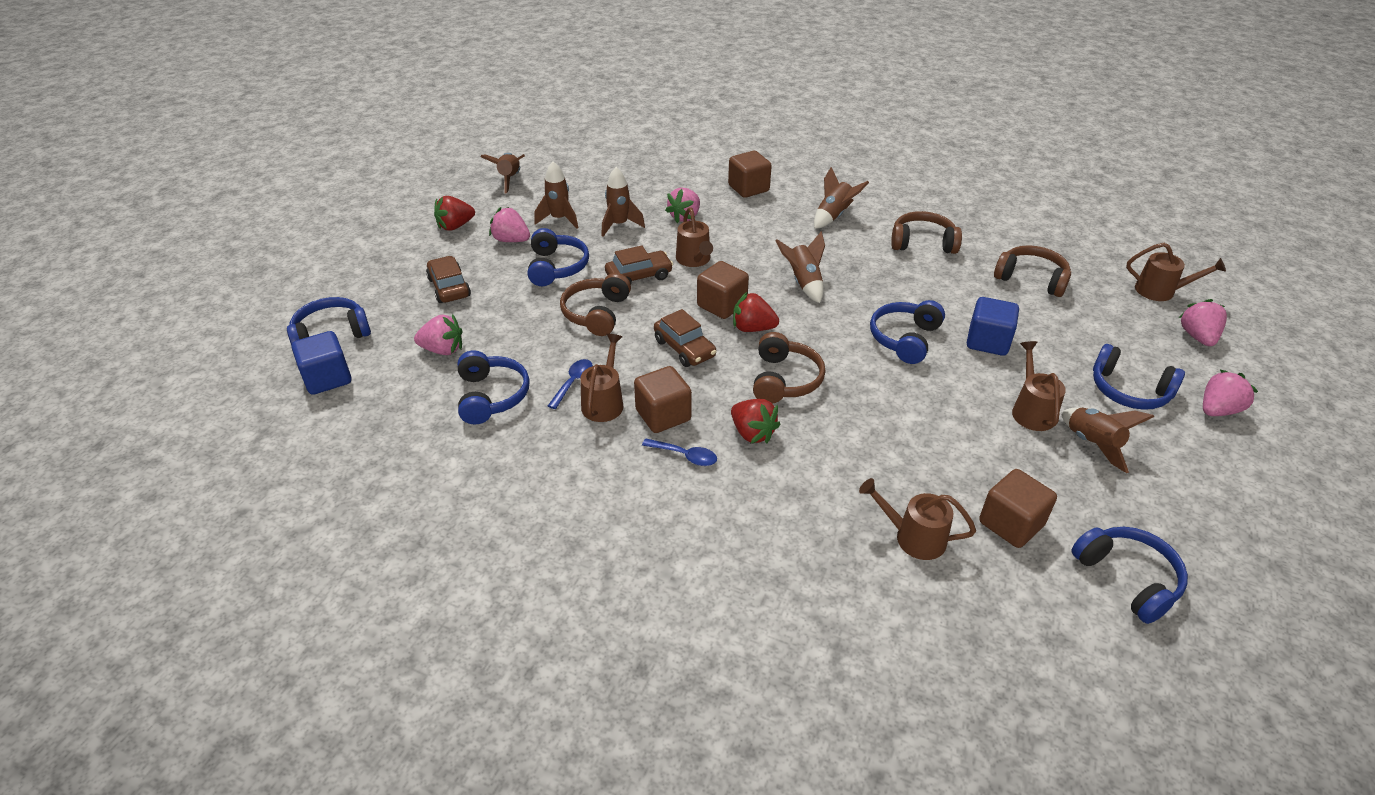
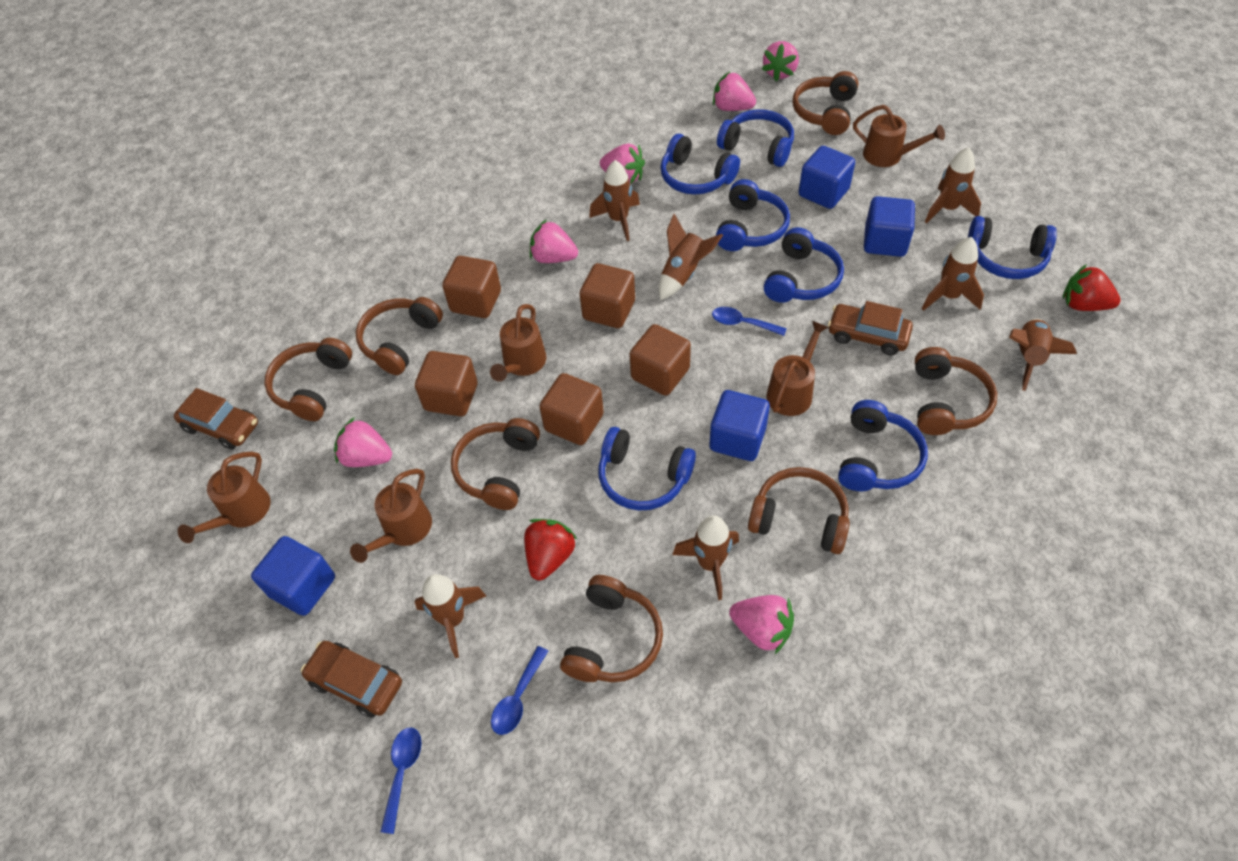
blue cube: [292,331,351,395] [967,297,1019,356] = 2 -> [251,536,335,616] [709,390,770,461] [798,146,855,209] [864,196,915,257] = 4
blue headphones: [287,297,371,346] [458,350,530,424] [528,228,589,286] [870,300,945,364] [1071,527,1188,624] [1093,344,1185,410] = 6 -> [598,427,696,511] [661,134,740,194] [716,179,790,251] [717,109,794,167] [764,227,844,303] [838,400,928,491] [968,216,1057,279] = 7
blue spoon: [548,359,593,409] [642,438,717,466] = 2 -> [380,727,422,834] [491,646,548,735] [712,307,787,336] = 3
brown cube: [634,366,692,433] [697,261,749,319] [728,151,772,198] [979,469,1057,548] = 4 -> [415,351,478,416] [442,256,501,318] [539,373,604,445] [580,263,635,328] [630,324,691,396] = 5
brown headphones: [560,273,631,336] [753,332,825,404] [891,211,962,254] [994,245,1071,297] = 4 -> [264,338,352,421] [356,297,443,375] [451,418,540,510] [560,575,663,682] [748,467,850,554] [793,71,858,135] [915,347,997,435] = 7
brown rocket: [480,153,525,194] [534,161,578,229] [602,167,645,237] [775,231,825,303] [814,167,869,229] [1062,408,1154,473] = 6 -> [415,574,486,658] [589,160,640,241] [659,214,723,300] [672,515,739,600] [922,237,984,311] [925,147,981,224] [1009,318,1077,391] = 7
pink strawberry: [414,314,462,355] [489,207,530,242] [665,187,700,223] [1179,299,1227,346] [1203,369,1258,416] = 5 -> [334,418,392,467] [530,219,578,263] [600,144,645,184] [713,72,756,111] [729,595,794,654] [762,41,799,81] = 6
red strawberry: [434,196,475,231] [731,399,780,443] [733,292,779,332] = 3 -> [524,519,577,580] [1063,264,1121,311] = 2

